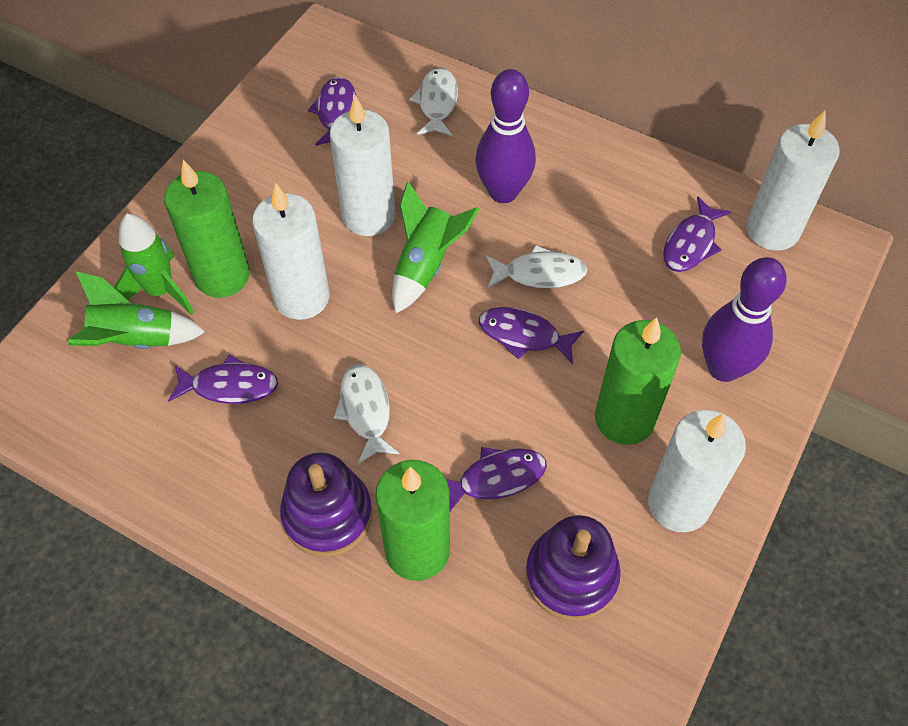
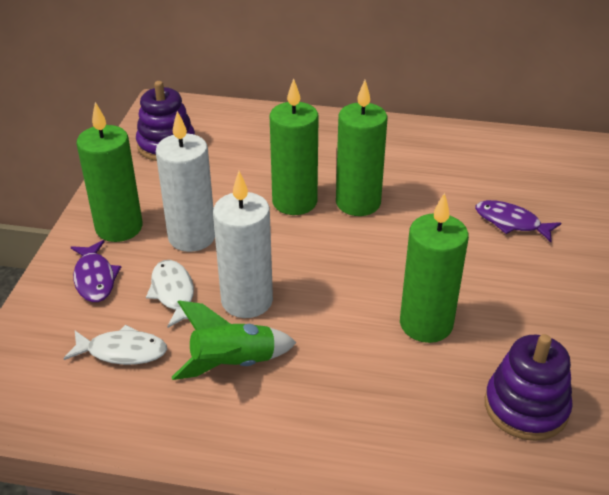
green candle: [164,160,250,298] [376,460,450,581] [595,317,681,445] = 3 -> [77,102,143,242] [270,78,319,215] [336,80,387,216] [400,193,469,343] = 4
green rocket: [68,271,205,349] [114,214,194,315] [392,182,479,313] = 3 -> [172,301,297,380] = 1
purple bowling pin: [475,69,536,203] [702,257,787,382] = 2 -> none = 0
purple fish: [168,355,278,404] [308,77,356,146] [446,447,547,511] [479,307,584,364] [663,196,731,272] = 5 -> [71,240,121,302] [475,200,561,242] = 2
white candle: [252,183,330,320] [330,95,396,236] [648,410,746,532] [746,111,840,251] = 4 -> [156,111,215,252] [213,171,273,318] = 2
white fish: [334,364,400,464] [410,67,458,136] [486,245,587,288] = 3 -> [63,325,167,365] [146,260,194,328] = 2

